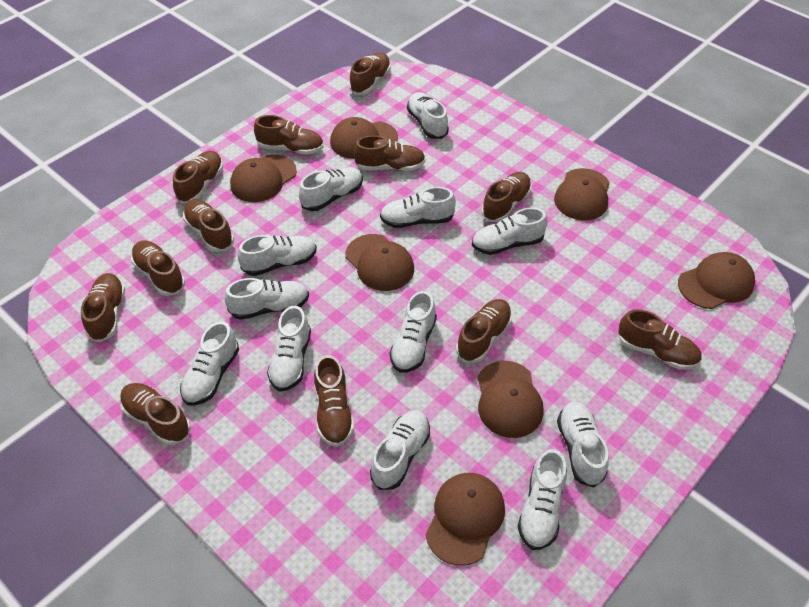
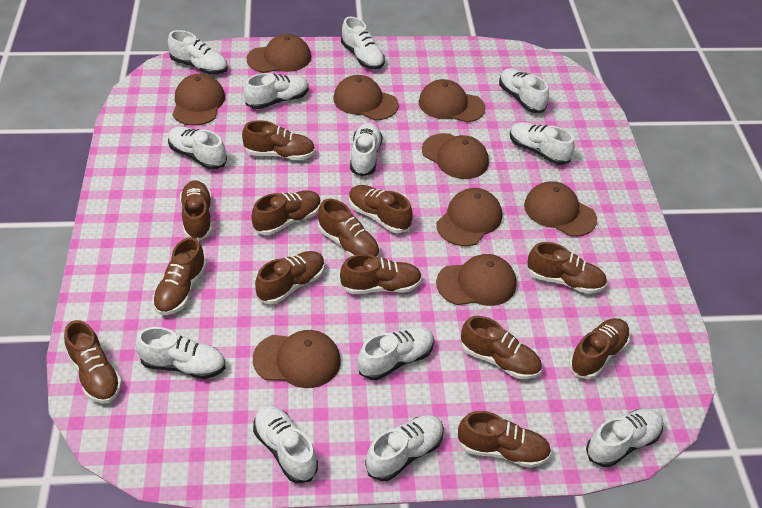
brown cap: [230,155,297,202] [330,117,398,159] [346,234,414,291] [426,473,505,566] [478,361,544,438] [554,168,610,220] [678,252,755,309] = 7 -> [172,74,225,126] [247,34,311,73] [253,330,341,388] [333,75,399,120] [418,79,486,123] [422,133,489,179] [436,188,502,246] [436,254,517,306] [524,181,597,237] = 9
brown shoe: [81,273,125,343] [120,383,191,445] [131,241,185,296] [173,151,223,204] [183,199,234,252] [254,115,324,155] [314,355,354,447] [349,52,391,95] [354,135,426,171] [456,299,512,363] [481,172,532,222] [618,309,702,370] = 12 -> [64,320,122,404] [153,237,207,315] [180,180,212,241] [242,120,315,160] [251,190,321,235] [255,251,325,304] [318,199,380,257] [340,254,422,294] [349,185,413,233] [457,411,551,468] [461,316,542,379] [527,242,607,294] [569,318,630,379] = 13

